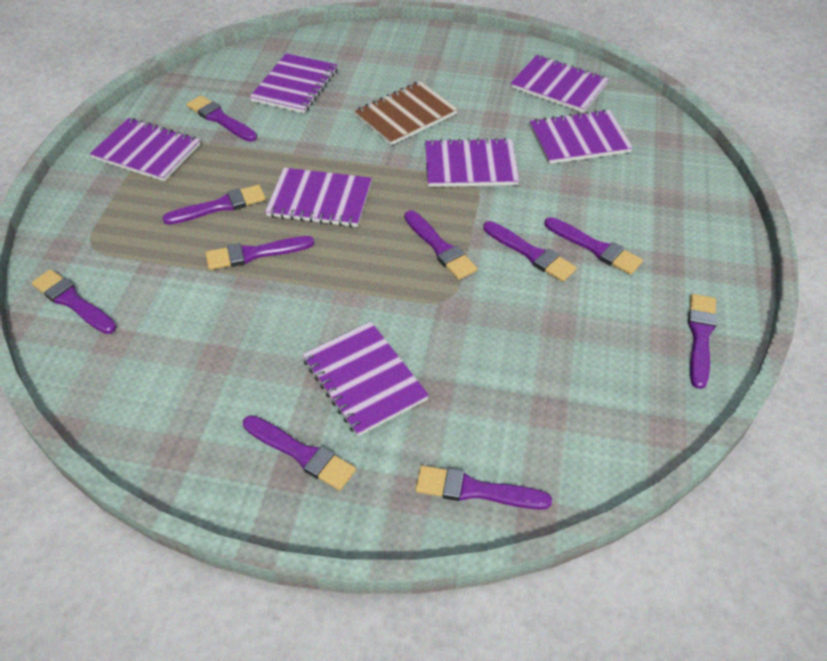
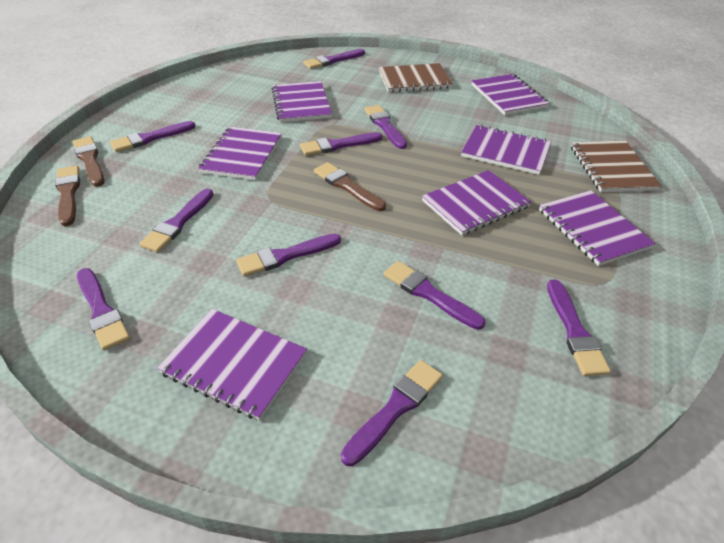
brown brush: none = 0 -> [55,165,80,226] [73,136,105,187] [314,162,386,211] = 3
brown notebook: [354,81,458,145] = 1 -> [379,63,453,93] [571,141,661,192] = 2

